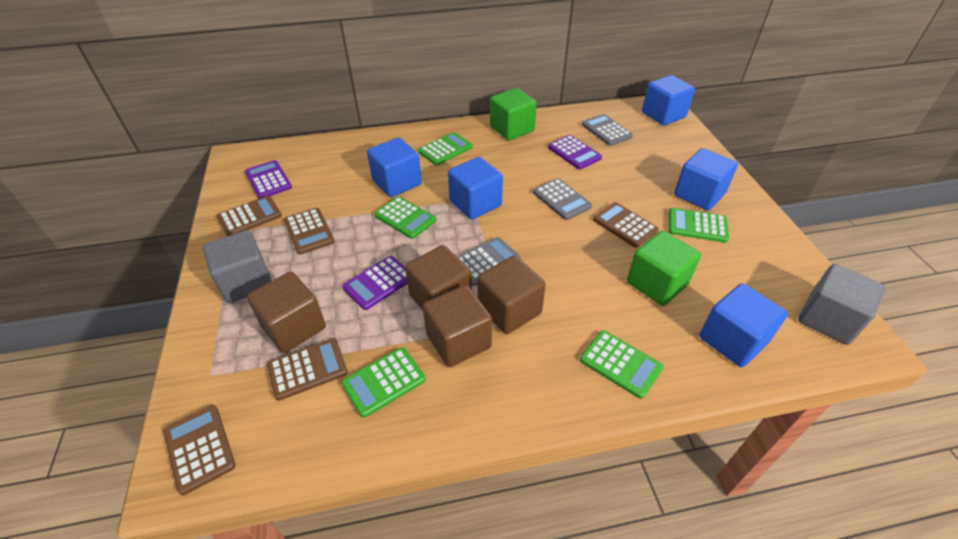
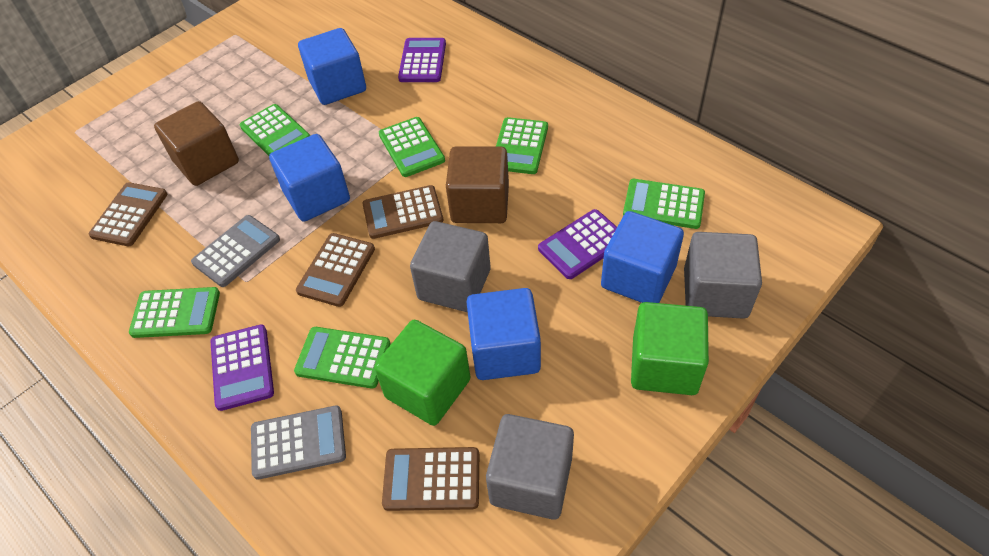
blue cube: [367,137,422,197] [448,157,503,220] [642,75,695,126] [674,148,738,210] [699,283,788,367] = 5 -> [269,134,350,222] [298,28,366,105] [466,288,541,380] [601,211,684,303] = 4
brown calculator: [164,405,235,495] [217,196,282,236] [267,338,348,401] [284,208,335,255] [593,202,659,248] = 5 -> [89,182,168,247] [296,233,375,307] [362,185,444,239] [382,447,479,511] = 4
brown cube: [247,272,326,353] [405,245,472,310] [423,285,492,367] [477,256,546,334] = 4 -> [154,101,239,186] [446,146,509,223] = 2
green calculator: [341,347,426,418] [374,196,436,239] [418,132,472,165] [580,330,663,399] [669,208,729,243] = 5 -> [129,287,220,338] [240,104,310,156] [294,327,391,389] [379,117,445,177] [496,117,548,174] [623,179,705,229] = 6
grey calculator: [458,237,521,286] [533,178,592,220] [582,114,633,146] = 3 -> [191,215,280,287] [251,406,346,480] = 2
grey cube: [203,230,272,303] [798,264,886,345] = 2 -> [410,221,491,312] [486,414,574,520] [684,232,762,319] = 3

